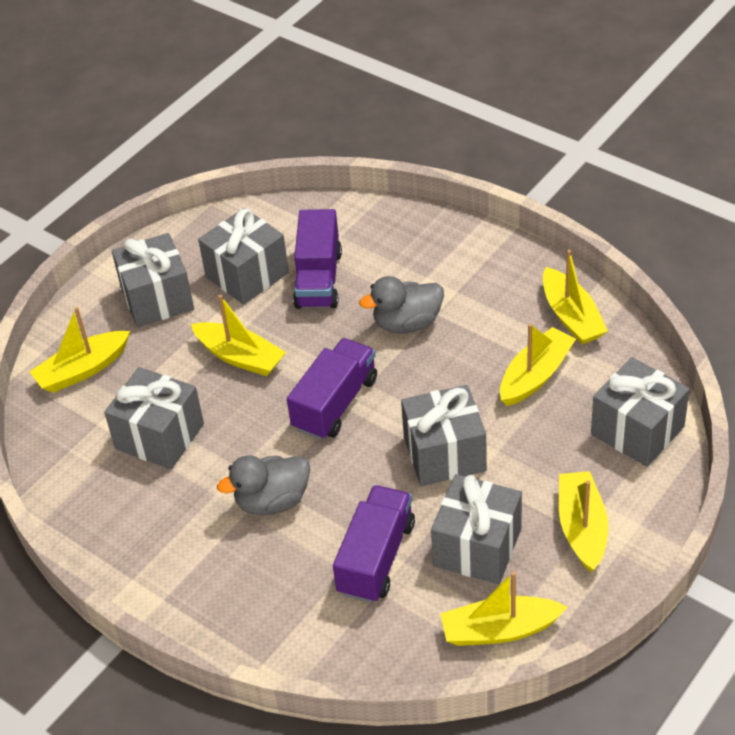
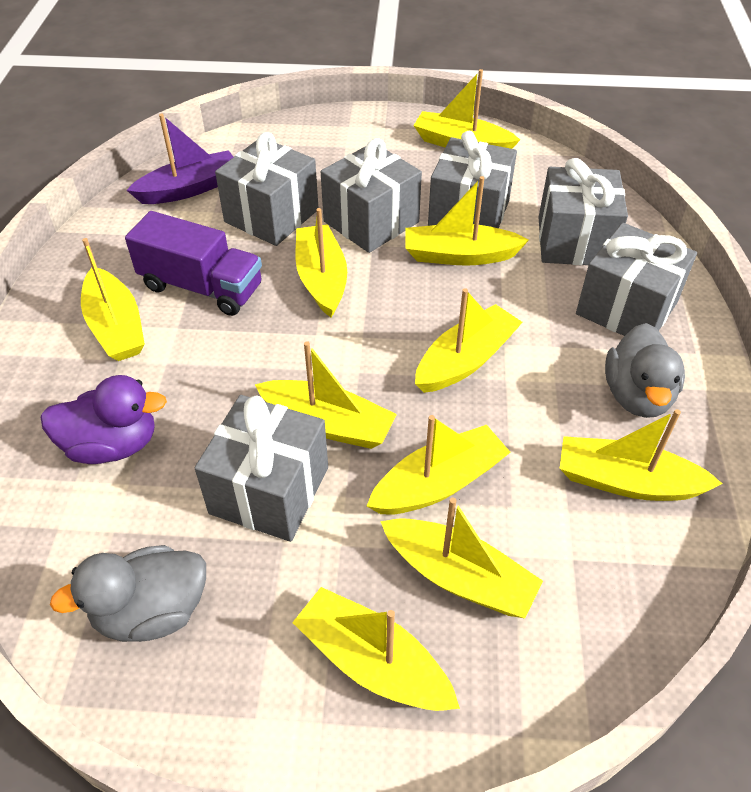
purple boat: none = 0 -> [126,114,233,204] = 1
purple duck: none = 0 -> [40,375,167,464] = 1
purple truck: [287,338,377,440] [293,209,342,309] [333,485,415,603] = 3 -> [125,211,262,316] = 1
yellow boat: [29,307,130,393] [191,295,286,376] [440,571,567,646] [500,323,576,406] [543,250,608,344] [559,471,608,572] = 6 -> [81,238,145,361] [255,341,397,449] [292,587,460,711] [296,208,347,317] [367,415,510,515] [380,498,543,618] [406,176,529,266] [413,69,520,149] [415,288,522,393] [560,409,723,501] = 10

